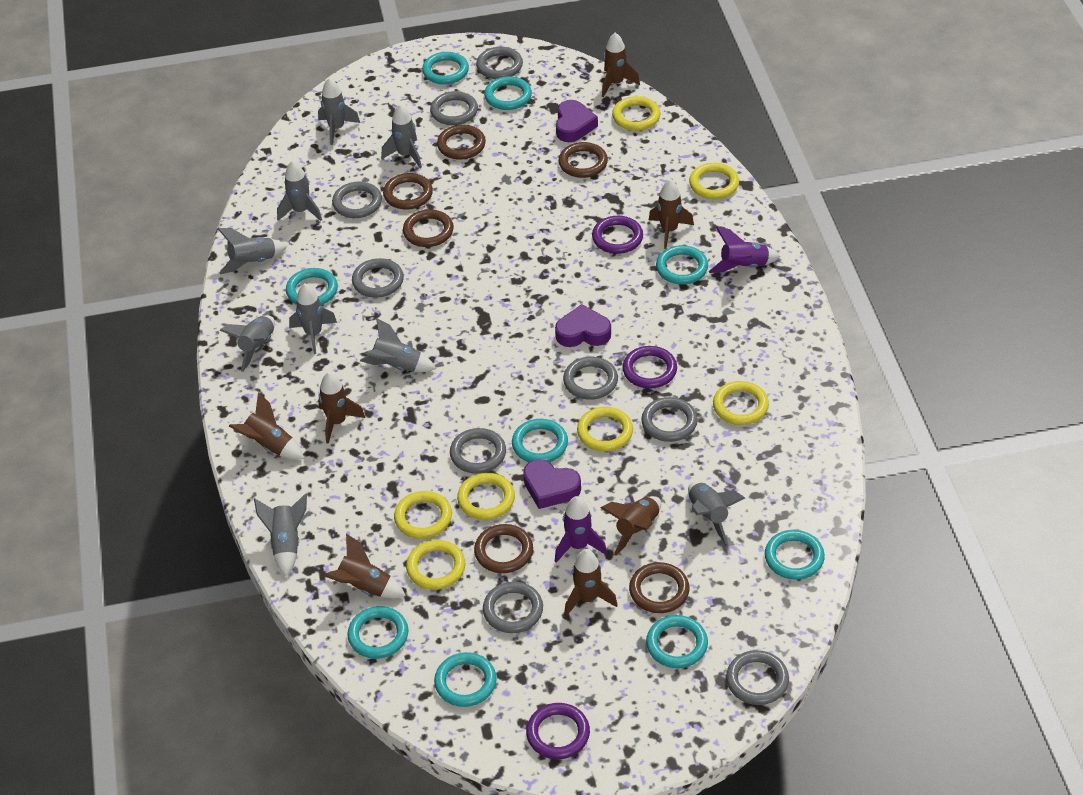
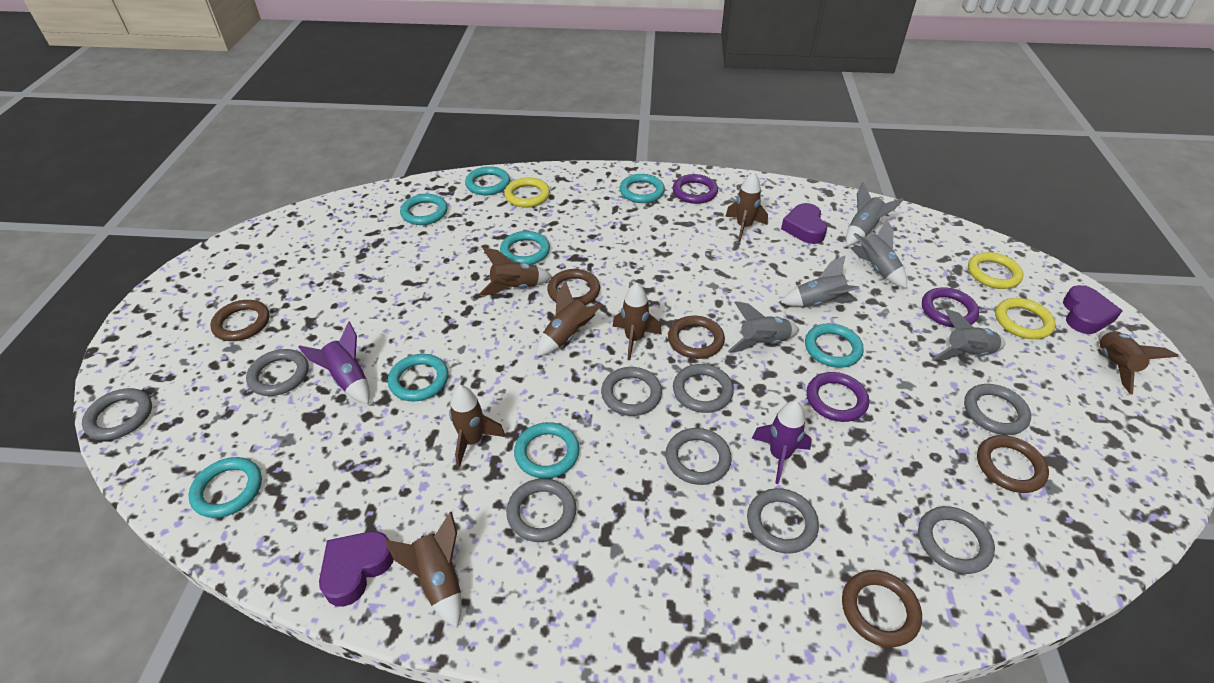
brown ring: [383,173,433,210] [403,209,454,247] [437,124,486,160] [474,524,533,573] [558,142,608,178] [629,562,690,613] = 6 -> [210,300,270,341] [547,269,600,305] [668,316,725,359] [842,570,922,647] [977,435,1049,493] = 5
grey rocket: [218,228,288,274] [220,315,275,372] [254,493,307,577] [277,160,322,221] [289,283,337,354] [318,78,360,145] [360,318,436,372] [381,104,422,168] [688,481,745,544] = 9 -> [728,301,799,353] [780,255,860,307] [846,182,904,246] [850,218,907,288] [932,309,1006,361] = 5
turquoise ring: [286,268,338,305] [347,606,408,659] [422,52,469,85] [434,652,497,707] [484,76,532,110] [512,419,568,462] [646,615,708,668] [656,245,708,284] [765,530,825,580] = 9 -> [189,457,262,518] [388,354,448,401] [400,194,448,225] [465,166,510,195] [500,231,550,265] [514,422,580,479] [620,174,665,203] [805,323,864,368] = 8
yellow ring: [394,491,452,539] [406,540,465,590] [457,473,515,520] [577,407,633,452] [612,96,660,131] [689,163,739,199] [713,381,769,425] = 7 -> [504,177,550,208] [968,252,1024,289] [995,298,1056,339] = 3

